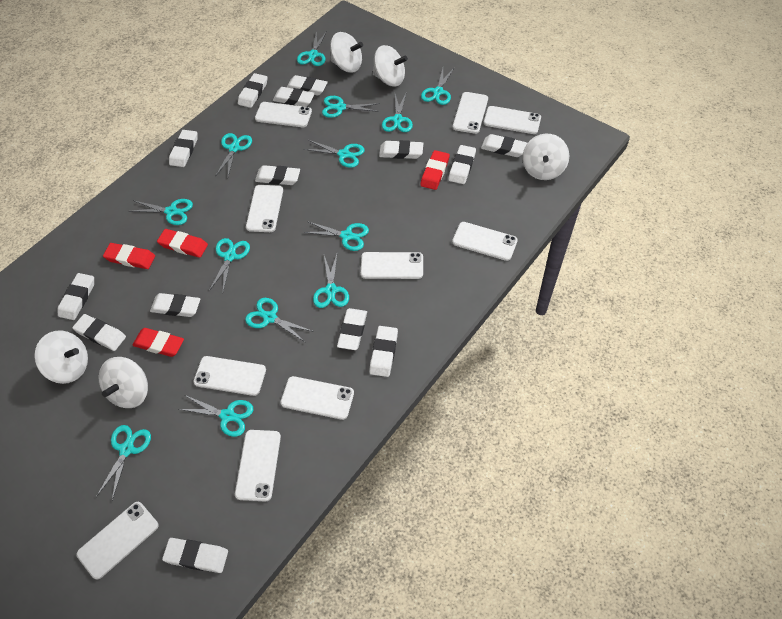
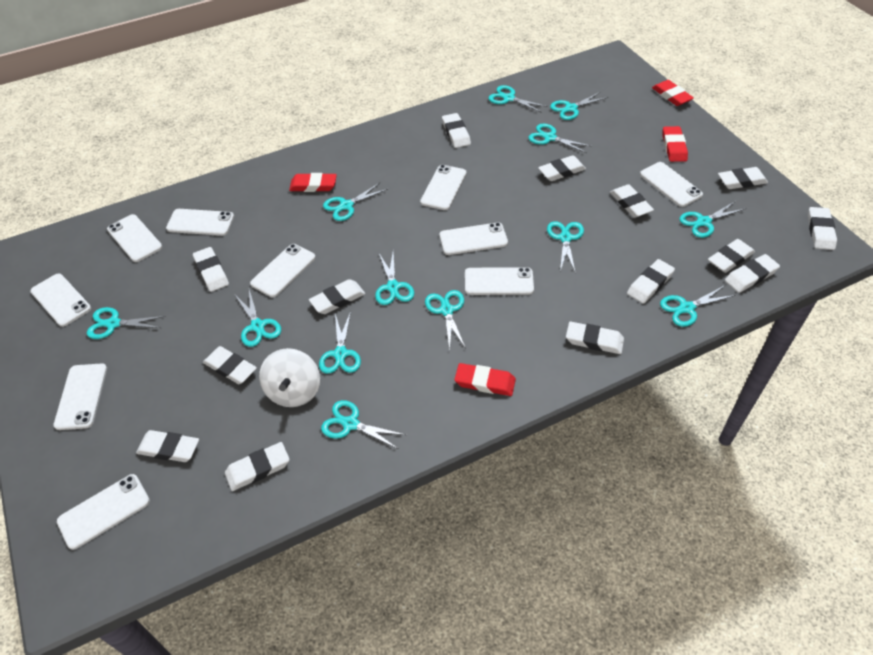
white spinning top: [34,330,88,384] [99,357,148,408] [330,32,363,73] [373,45,408,87] [522,134,569,180] = 5 -> [259,348,320,407] = 1

